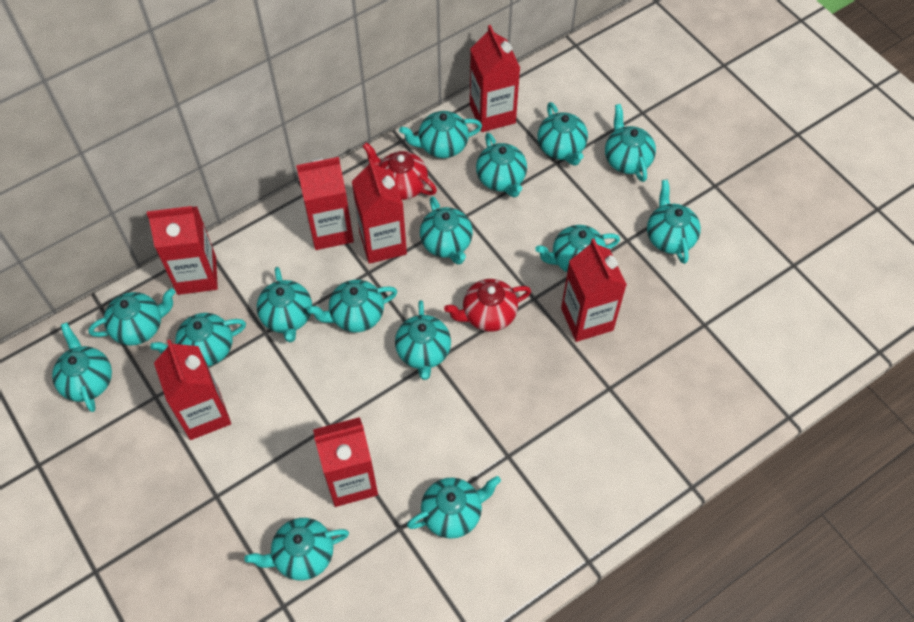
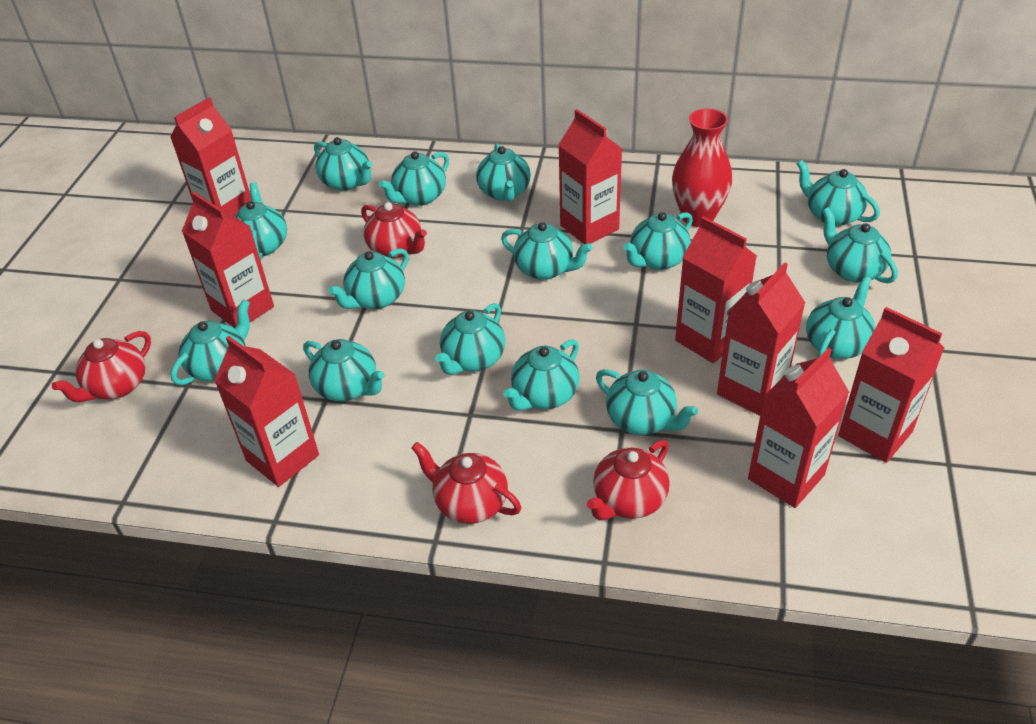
red carton: [147,206,218,295] [154,340,231,440] [296,157,354,250] [313,417,378,507] [352,159,407,264] [470,25,520,132] [561,239,627,342] = 7 -> [170,97,251,216] [182,191,274,328] [214,336,319,487] [559,109,622,244] [675,216,757,363] [717,262,805,416] [748,348,849,508] [838,307,944,463] = 8
red teapot: [362,142,437,200] [444,279,531,332] = 2 -> [52,331,151,402] [361,202,427,259] [411,442,521,524] [587,440,670,520] = 4
red vase: none = 0 -> [672,108,732,227] = 1

